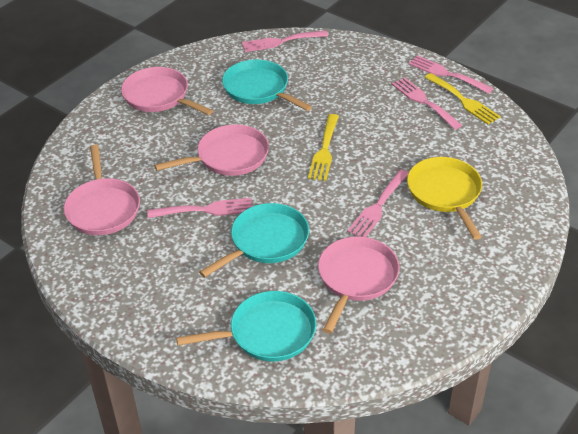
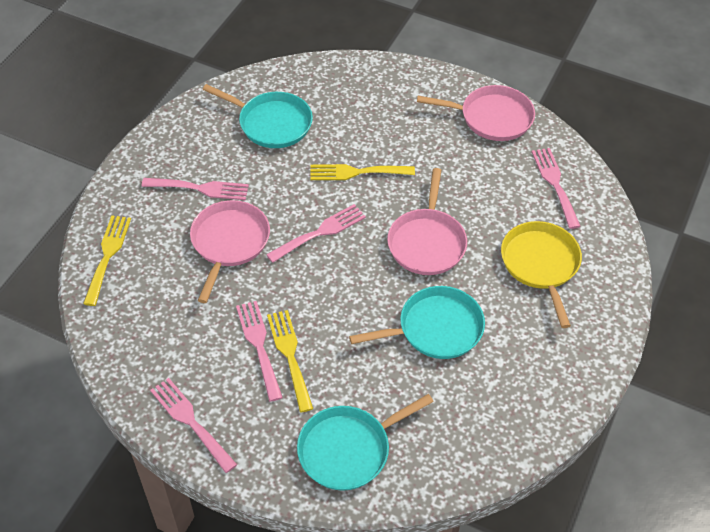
pink pan: [64,145,140,235] [121,67,213,115] [154,124,269,176] [318,236,400,333] = 4 -> [190,200,270,303] [387,168,467,275] [417,85,535,141] = 3
yellow fork: [308,114,339,181] [424,73,501,124] = 2 -> [83,215,131,306] [267,310,313,412] [311,164,415,180] = 3

